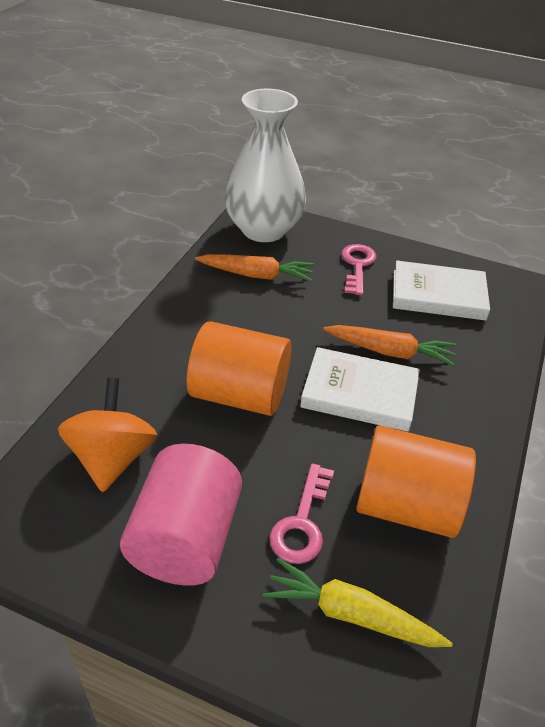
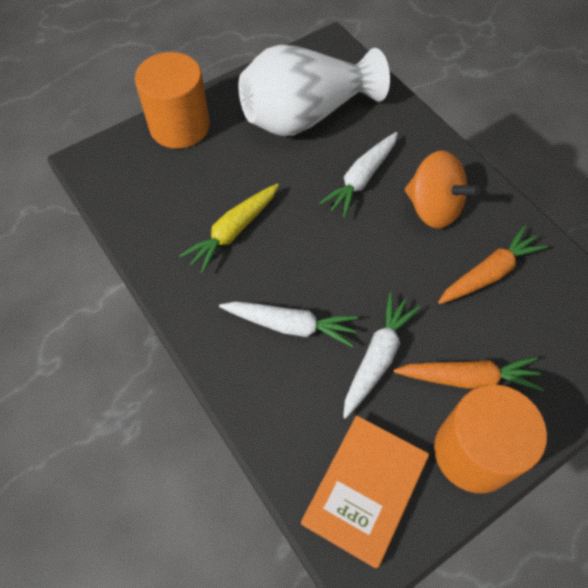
orange book: none = 0 -> [301,415,429,568] = 1
pink cylinder: [120,444,242,586] = 1 -> none = 0
pink key: [269,463,334,564] [342,244,377,296] = 2 -> none = 0
white book: [300,347,420,432] [393,261,490,321] = 2 -> none = 0
white carrot: none = 0 -> [219,302,358,347] [319,132,398,218] [343,293,421,419] = 3

